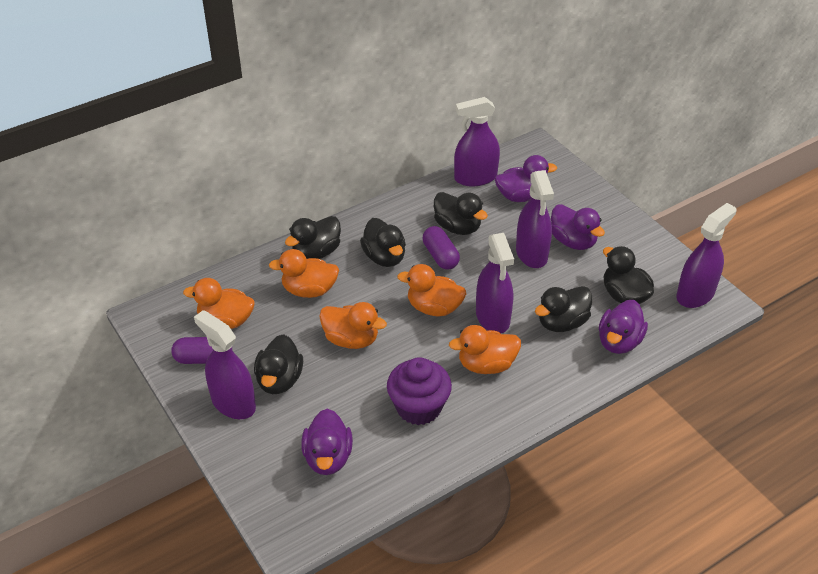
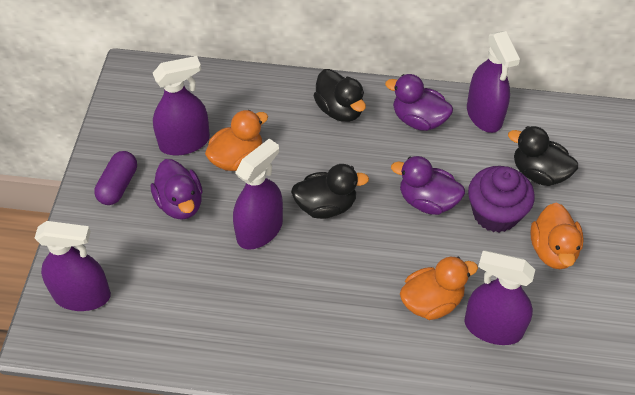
black duck: [254,334,303,394] [285,216,341,259] [360,218,406,267] [434,192,488,235] [535,286,592,332] [603,246,654,304] = 6 -> [291,164,369,219] [314,69,366,122] [508,126,578,186] = 3
orange duck: [183,278,254,329] [269,249,339,298] [319,302,387,349] [397,264,466,316] [449,325,521,374] = 5 -> [205,110,268,171] [400,257,478,320] [530,203,584,269] = 3
purple capsule: [171,337,232,364] [423,226,460,270] = 2 -> [94,151,137,205] = 1
purple duck: [301,409,353,475] [495,155,557,202] [551,204,605,250] [599,300,648,354] = 4 -> [151,159,203,220] [385,74,453,131] [391,156,465,215] = 3

